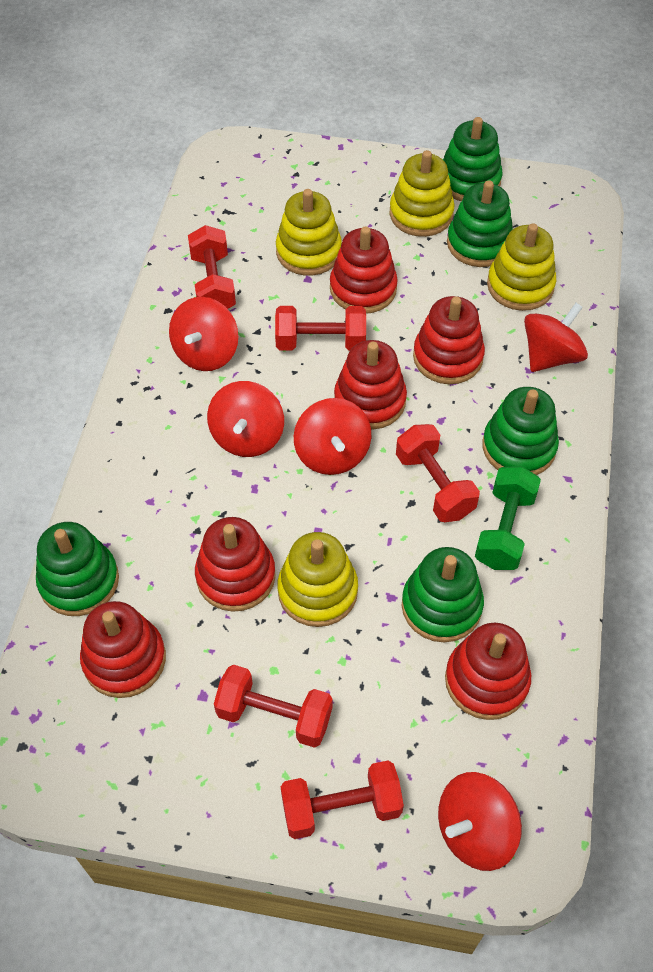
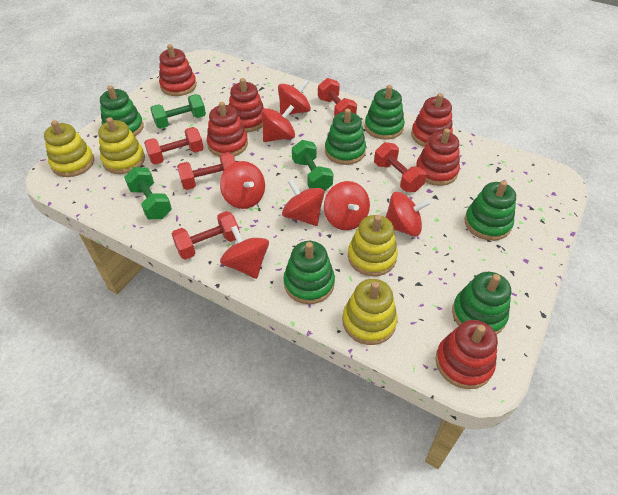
green dumbbell: [475,466,541,570] = 1 -> [124,167,172,219] [150,94,206,129] [292,140,333,191] = 3
green stacking toy: [36,522,119,616] [401,547,484,642] [443,117,502,201] [447,180,513,267] [482,387,559,475] = 5 -> [100,85,144,136] [283,241,335,304] [325,109,366,165] [365,85,405,140] [452,272,511,335] [464,181,516,241] = 6
red spinning top: [169,297,239,371] [207,381,284,457] [294,398,371,475] [438,772,522,871] [524,303,588,372] = 5 -> [220,161,265,209] [220,226,269,279] [261,105,295,142] [278,79,311,115] [282,179,324,226] [324,181,370,230] [386,192,431,236] = 7

